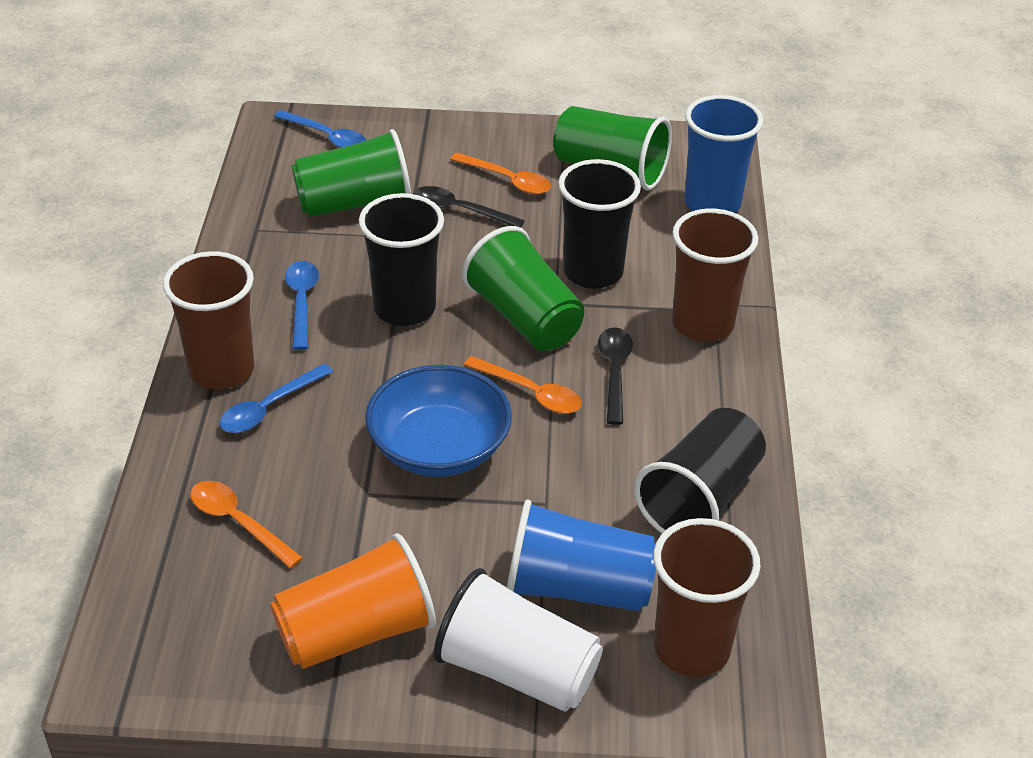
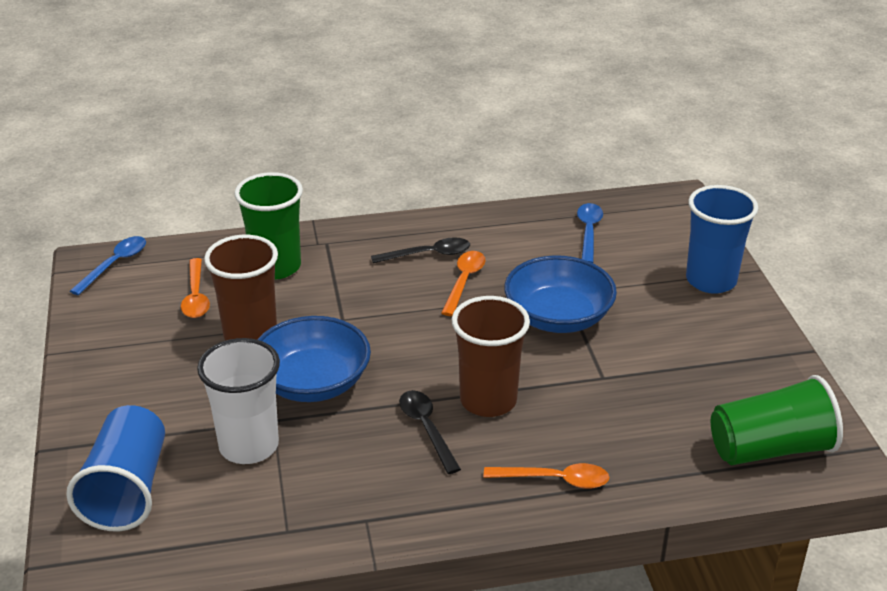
black cup: [359,193,444,326] [558,159,641,289] [634,408,766,533] = 3 -> none = 0
blue bowl: [365,365,512,477] = 1 -> [257,316,371,402] [504,256,617,333] = 2
blue spoon: [220,364,333,433] [274,110,366,148] [285,261,319,350] = 3 -> [70,236,146,295] [577,203,603,263] = 2
brown cup: [163,251,254,389] [653,518,761,677] [672,209,758,342] = 3 -> [204,235,278,340] [452,296,530,417] = 2
green cup: [292,129,411,217] [462,226,585,351] [553,106,672,191] = 3 -> [234,172,303,280] [711,375,843,465] = 2
orange cup: [270,533,436,669] = 1 -> none = 0

